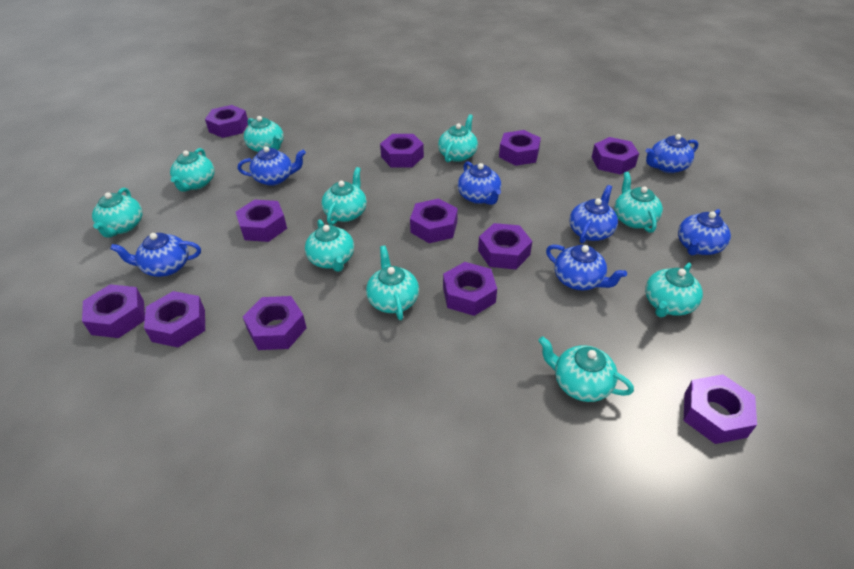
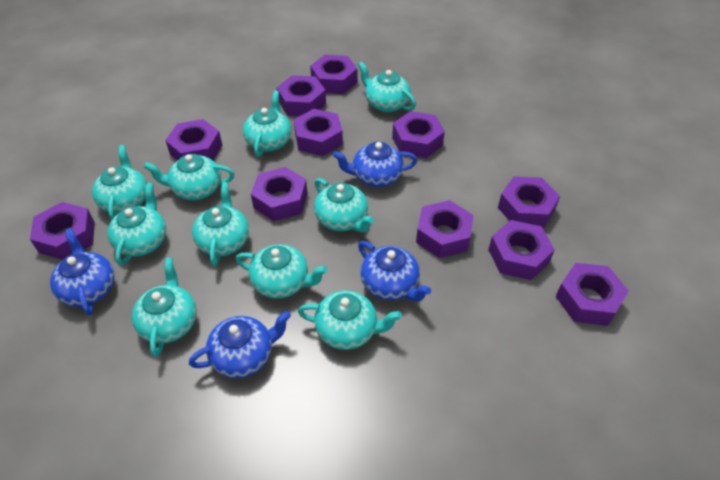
blue teapot: [110,233,201,277] [238,146,306,186] [458,161,501,205] [546,245,627,290] [569,185,618,243] [646,134,698,173] [678,209,731,255] = 7 -> [50,228,114,315] [189,311,291,378] [333,142,417,187] [358,241,431,301] = 4
purple nut: [82,284,145,338] [144,291,205,348] [205,105,248,138] [236,200,287,242] [243,296,306,350] [380,134,424,167] [410,199,458,243] [443,262,497,316] [478,223,532,269] [499,130,541,166] [592,137,639,174] [684,374,757,444] = 12 -> [30,202,95,260] [165,119,222,161] [251,167,307,221] [277,75,326,116] [294,109,343,156] [310,55,357,94] [392,111,445,158] [416,200,473,258] [488,220,555,280] [498,177,560,228] [555,263,629,326] = 11

